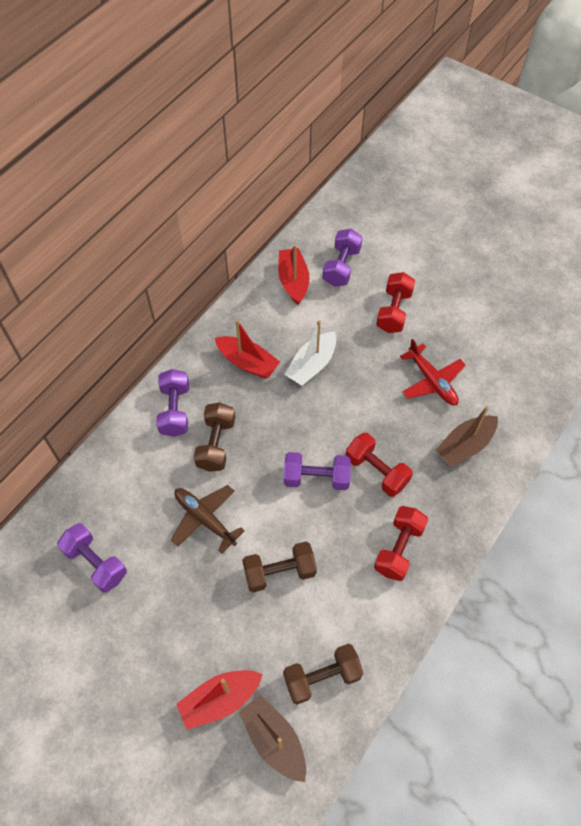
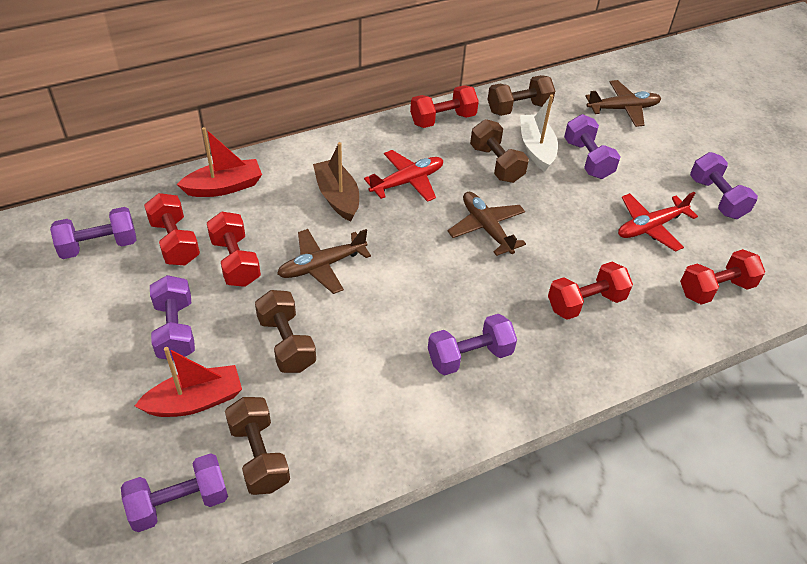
brown boat: [239,695,306,782] [435,406,498,467] = 2 -> [313,142,359,222] = 1
brown dumbbell: [194,403,235,472] [242,542,317,592] [283,644,363,705] = 3 -> [225,397,290,495] [255,290,316,373] [470,119,529,183] [488,75,555,116] = 4
brown plane: [171,485,245,554] = 1 -> [277,229,371,294] [447,192,526,256] [585,80,661,127] = 3
purple dumbbell: [57,523,127,593] [156,369,189,437] [284,452,351,490] [323,229,363,287] = 4 -> [50,207,136,259] [121,453,228,532] [150,275,195,361] [428,314,517,375] [564,114,621,179] [690,152,758,219] = 6
red boat: [176,670,263,730] [215,319,280,379] [278,245,309,305] = 3 -> [135,347,242,417] [177,127,262,197] = 2
red dumbbell: [346,433,413,497] [374,506,428,581] [376,272,415,333] = 3 -> [144,193,200,265] [207,212,261,287] [410,85,479,128] [548,262,633,320] [680,249,765,305] = 5
red plane: [400,339,466,405] = 1 -> [364,150,443,202] [618,192,698,252] = 2

